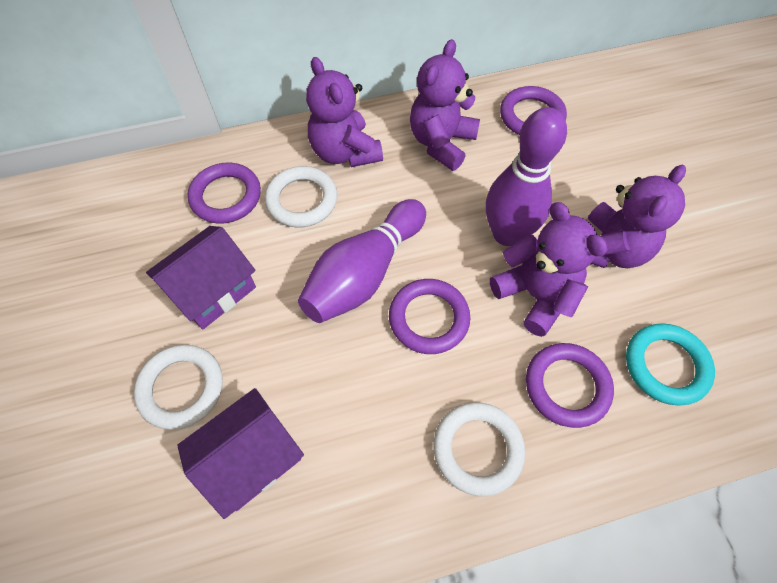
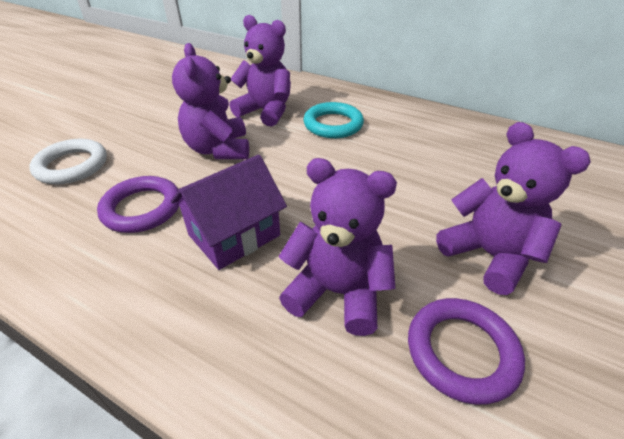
purple bowling pin: [298,199,426,323] [486,107,567,246] = 2 -> none = 0
purple house: [146,226,256,329] [177,388,304,519] = 2 -> [171,155,287,270] = 1
purple ring: [188,163,261,224] [389,279,470,354] [500,86,567,135] [526,343,614,428] = 4 -> [97,176,179,233] [408,298,525,405] = 2
white ring: [134,344,223,430] [265,166,337,227] [433,402,525,496] = 3 -> [29,138,107,184] = 1

